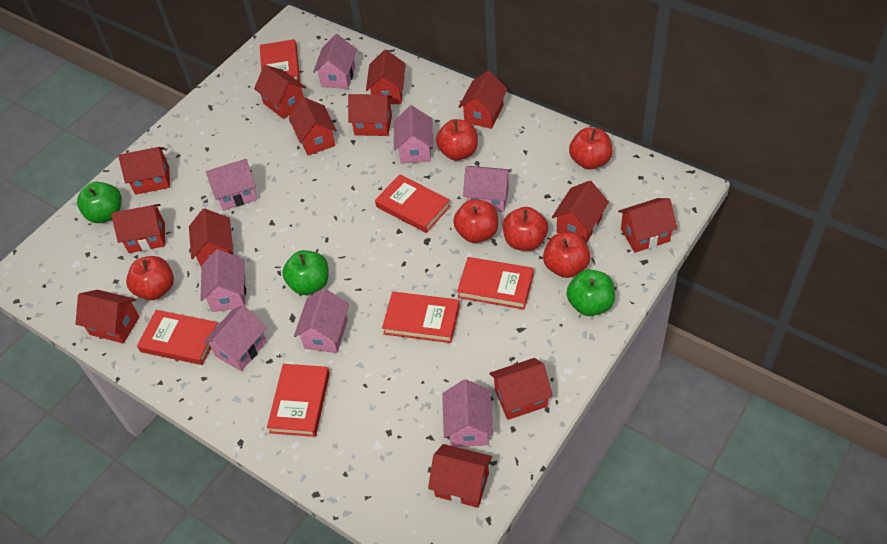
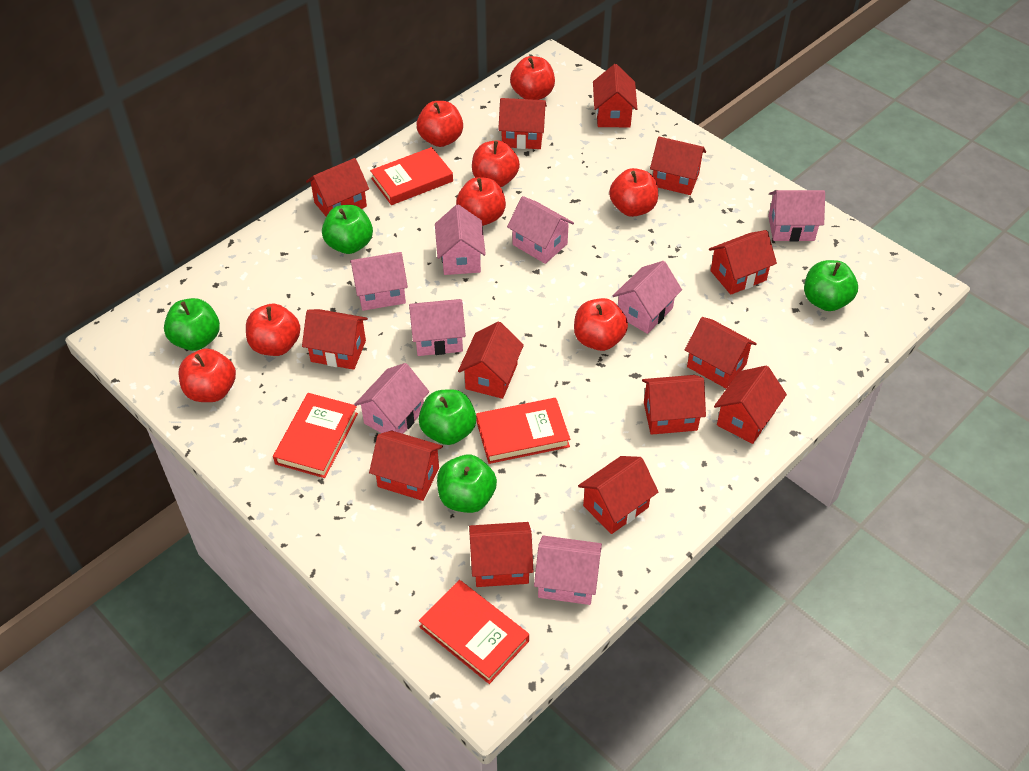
green apple: [77,182,122,223] [282,250,329,295] [567,269,615,316] = 3 -> [164,298,220,351] [322,205,373,254] [418,389,476,445] [437,455,497,513] [804,260,858,311] = 5
red apple: [126,256,174,300] [436,119,478,160] [453,199,498,243] [503,207,548,251] [543,233,591,278] [569,127,613,170] = 6 -> [179,348,236,402] [246,304,301,356] [417,101,463,147] [456,177,506,226] [472,140,520,187] [510,56,555,100] [574,298,628,351] [609,168,658,217] = 8
red book: [137,310,218,365] [260,39,300,82] [267,364,330,437] [375,174,451,233] [382,292,460,343] [457,257,534,310] = 6 -> [273,393,358,478] [370,147,453,205] [419,580,529,684] [476,398,570,464] = 4

